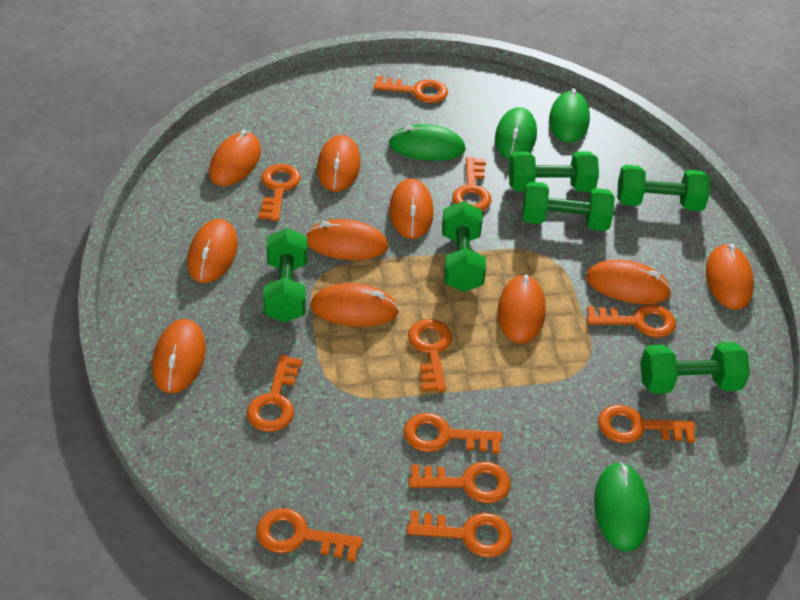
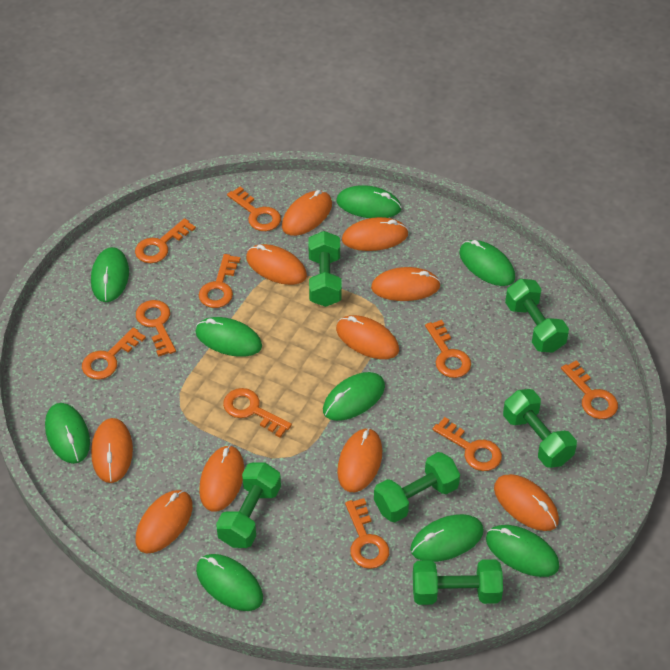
green mouse: [389,124,466,161] [495,107,537,160] [549,88,590,143] [594,462,650,552] = 4 -> [45,403,90,464] [91,247,129,302] [195,317,262,357] [196,554,263,611] [323,372,385,421] [337,185,402,218] [410,514,484,562] [459,240,515,286] [486,525,559,577] = 9
orange key: [246,355,303,432] [256,508,363,562] [258,164,301,221] [373,76,448,103] [404,413,502,454] [407,510,512,558] [408,319,452,392] [409,462,511,503] [452,157,492,211] [586,304,676,337] [598,405,695,443] = 11 -> [82,327,146,380] [135,218,196,263] [136,300,176,357] [199,254,240,308] [223,388,292,438] [227,187,281,231] [345,498,389,569] [425,320,471,378] [433,417,502,471] [561,360,618,419] = 10

